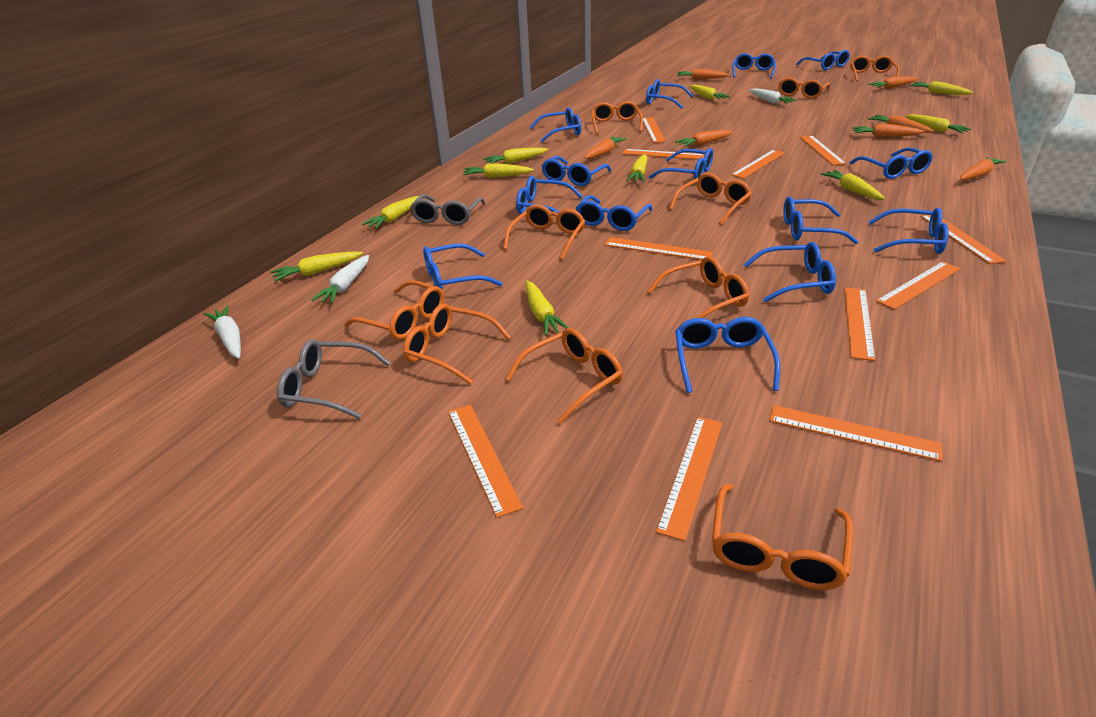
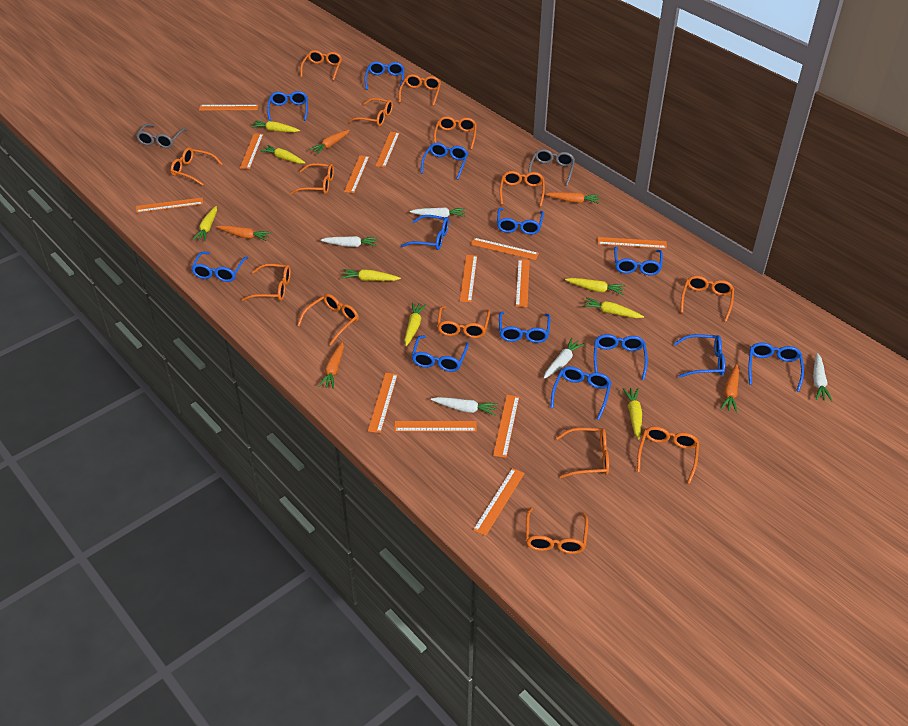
blue glasses: [423,243,503,290] [516,176,583,214] [529,107,581,142] [541,156,611,186] [576,195,652,231] [646,79,693,109] [649,148,713,179] [675,317,780,393] [732,53,776,79] [744,242,836,302] [783,197,859,244] [796,50,850,70] [849,148,933,179] [868,208,949,254] = 14 -> [191,252,248,282] [267,91,308,121] [365,61,404,90] [401,215,449,250] [412,335,469,372] [421,143,468,180] [497,208,544,235] [499,311,551,343] [550,366,611,420] [594,334,648,380] [614,247,663,275] [674,334,725,378] [748,342,804,392] = 13
orange carrot: [585,136,627,159] [675,130,733,147] [677,69,729,80] [852,124,925,137] [868,76,918,89] [868,115,934,133] [960,157,1006,180] = 7 -> [217,225,271,241] [309,130,350,154] [318,342,344,389] [545,192,600,204] [720,364,739,413] = 5
orange glasses: [344,280,444,340] [403,303,511,384] [503,204,585,260] [506,328,623,423] [592,101,643,134] [647,256,749,318] [669,173,752,225] [712,484,853,590] [778,77,830,99] [850,55,900,81] = 10 -> [170,147,223,186] [241,263,291,301] [290,163,334,194] [297,294,359,346] [300,50,342,81] [348,98,393,126] [399,74,441,106] [434,116,477,150] [437,306,490,338] [500,171,545,207] [526,507,588,554] [556,428,609,478] [637,426,699,484] [680,275,734,322] = 14
orange ruler: [448,405,523,518] [605,237,713,260] [622,149,705,160] [643,118,666,143] [656,417,722,541] [731,150,785,179] [769,405,943,462] [800,136,846,165] [845,287,875,361] [876,262,961,310] [920,215,1007,264] = 11 -> [136,198,203,213] [199,105,258,110] [240,133,263,169] [344,155,369,193] [368,373,398,433] [376,132,399,167] [394,421,477,432] [460,255,477,302] [470,238,539,260] [473,468,525,536] [493,395,519,458] [516,259,530,307] [598,237,667,249] = 13
white carrot: [203,306,241,359] [311,255,369,303] [749,88,797,104] = 3 -> [320,236,378,247] [410,207,465,217] [431,397,498,416] [544,338,584,379] [813,353,832,402] = 5
yellow carrot: [270,251,363,282] [362,196,418,229] [463,163,534,178] [483,148,548,164] [526,281,569,336] [627,154,647,182] [689,85,730,100] [820,170,885,200] [905,114,971,134] [910,81,974,95] = 10 -> [193,206,217,241] [251,120,300,132] [260,145,305,164] [341,269,401,281] [404,302,426,346] [565,278,625,295] [583,297,644,318] [623,388,642,439] = 8

